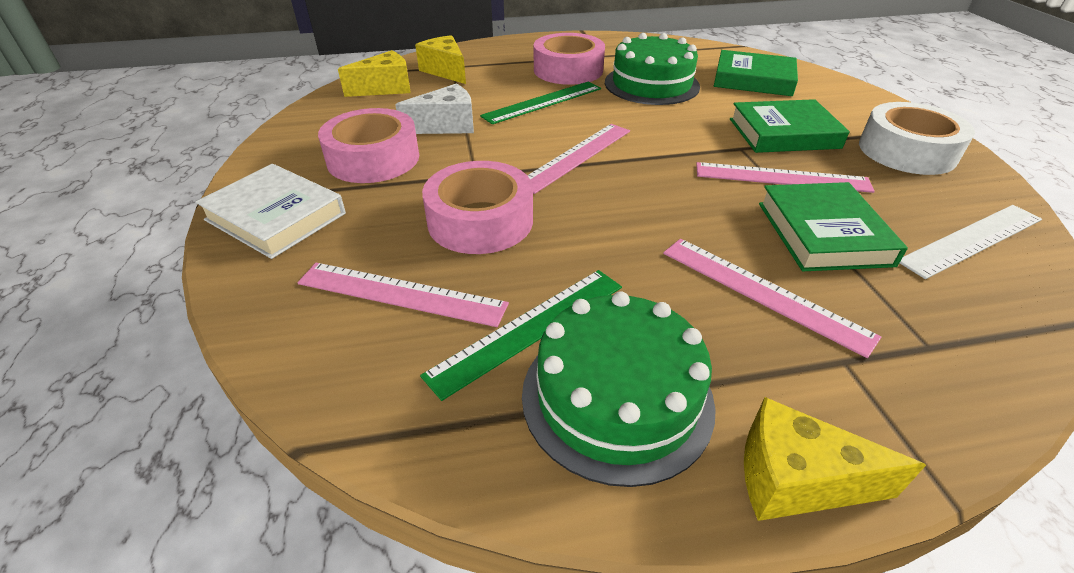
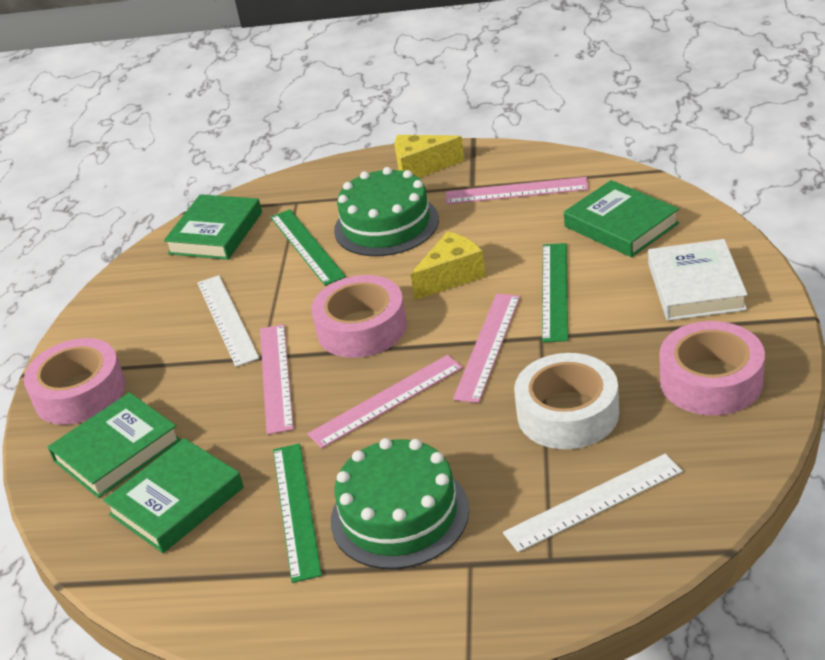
green book: [714,50,798,96] [730,99,850,153] [759,182,908,271] = 3 -> [48,392,181,498] [103,438,244,553] [164,194,262,260] [564,180,679,257] = 4
green ruler: [420,270,622,401] [480,82,601,124] = 2 -> [270,209,346,286] [273,443,322,583] [542,243,568,343] = 3
white cheese: [395,83,474,134] = 1 -> none = 0
white ruler: [900,205,1042,279] = 1 -> [197,275,260,367] [503,454,683,552] = 2
yellow cheese: [338,50,411,97] [415,35,466,84] [744,397,926,521] = 3 -> [395,135,465,178] [410,231,486,300] = 2

